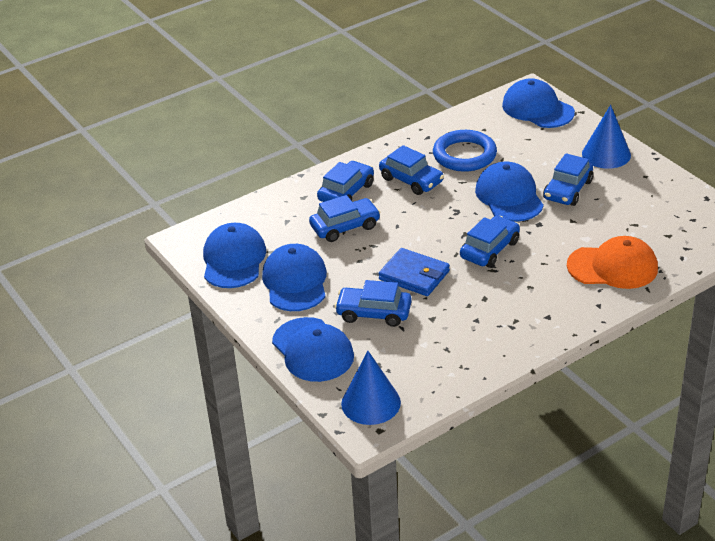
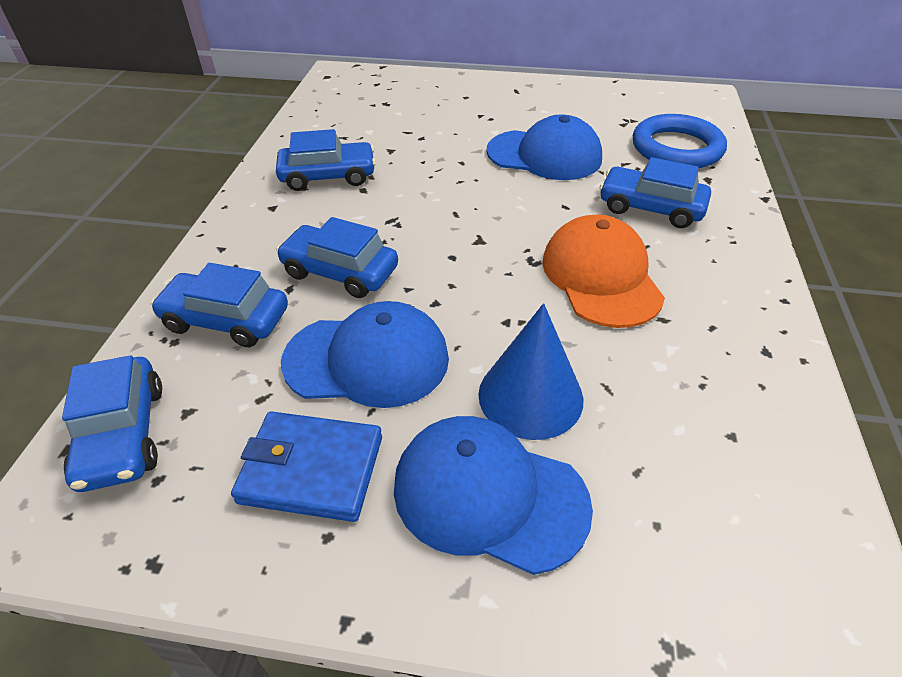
blue cap: [203,223,266,288] [262,244,327,311] [272,317,354,382] [475,162,544,222] [502,78,575,128] = 5 -> [281,301,449,408] [394,416,593,575] [487,114,602,180] = 3
blue car: [309,195,381,242] [317,161,374,202] [334,280,412,327] [379,145,444,195] [460,216,520,268] [543,153,593,206] = 6 -> [62,355,162,492] [151,263,288,347] [276,129,376,191] [276,217,398,298] [600,157,711,228] = 5
blue cone: [341,351,401,425] [582,105,631,169] = 2 -> [478,303,583,440] = 1

